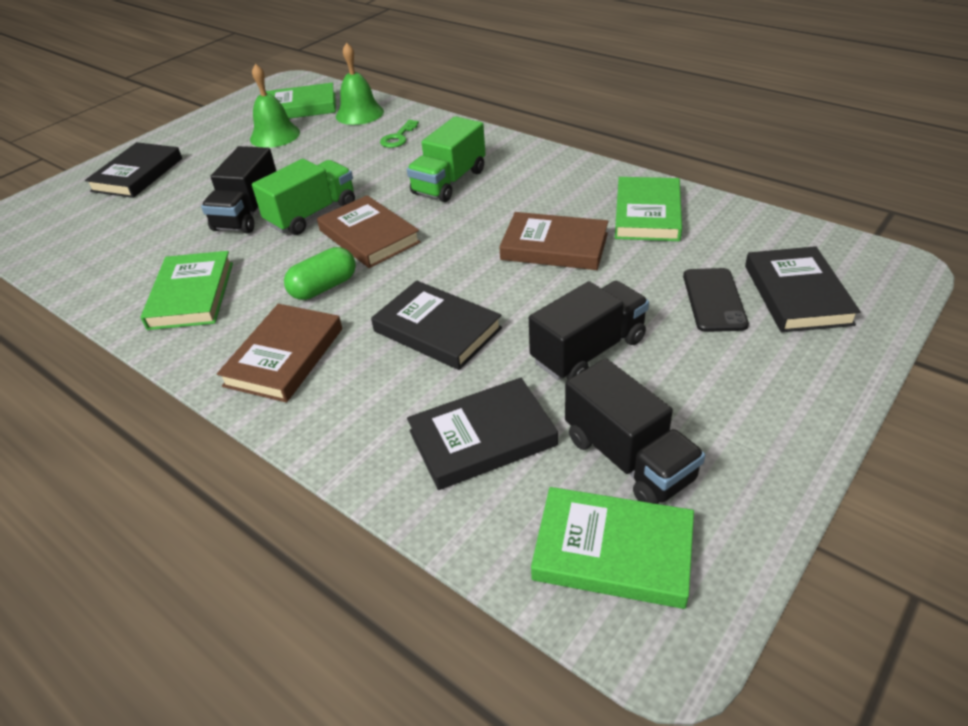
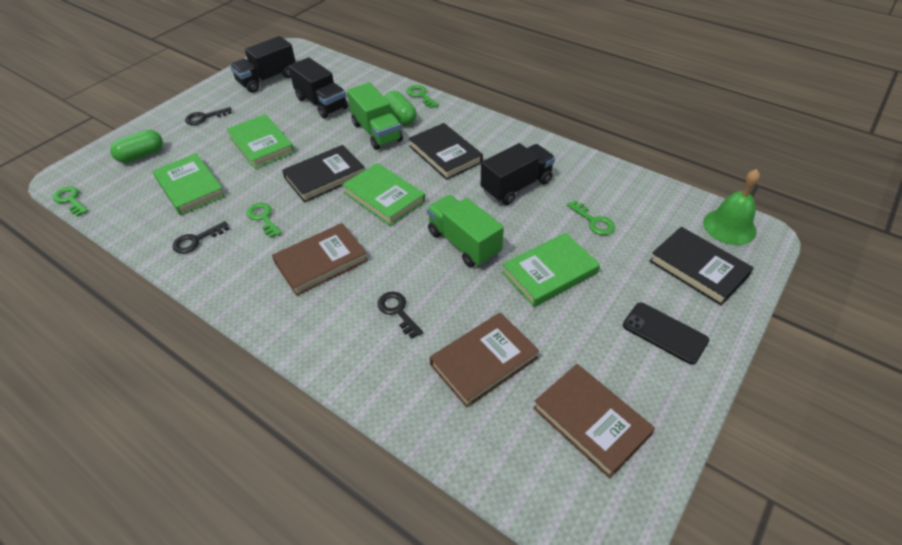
black book: [85,142,182,198] [371,280,502,370] [407,378,558,490] [745,246,861,332] = 4 -> [282,145,364,203] [409,123,483,180] [649,227,754,306] = 3
black key: none = 0 -> [172,221,229,254] [185,107,232,125] [377,292,423,339] = 3
green bell: [250,64,300,148] [336,43,384,125] = 2 -> [703,169,760,245] = 1
green capsule: [284,247,356,300] = 1 -> [110,130,163,163] [384,91,417,125] = 2
green key: [380,119,419,148] = 1 -> [53,186,88,216] [246,202,281,238] [407,85,439,108] [567,200,615,235] = 4

